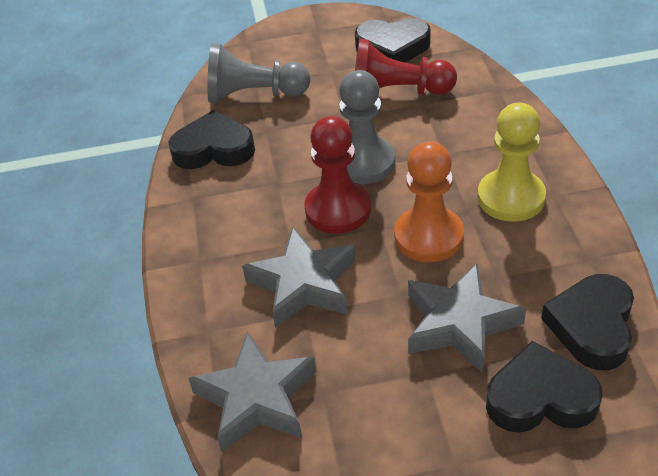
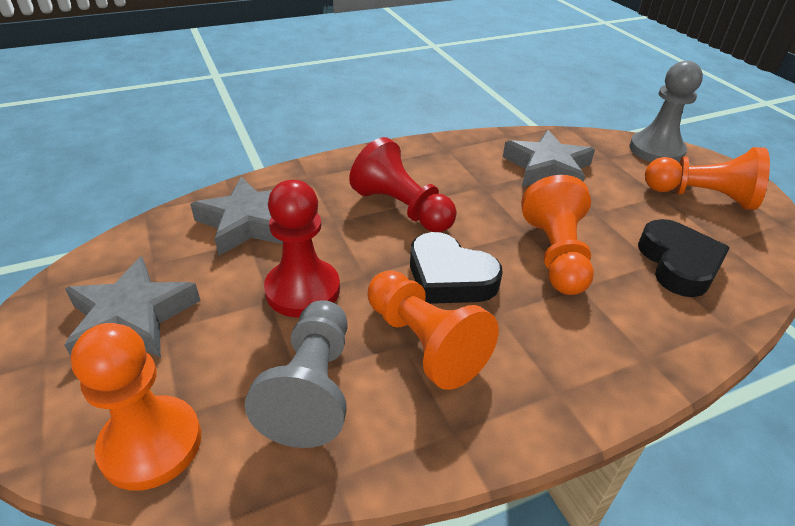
black heart: [169,110,255,169] [355,18,431,63] [486,341,602,432] [541,274,634,370] = 4 -> [410,232,503,304] [638,219,730,297] = 2
orange pawn: [394,141,464,262] = 1 -> [71,323,201,491] [368,270,499,390] [521,175,594,295] [645,147,770,210] = 4
yellow pawn: [478,103,546,222] = 1 -> none = 0

